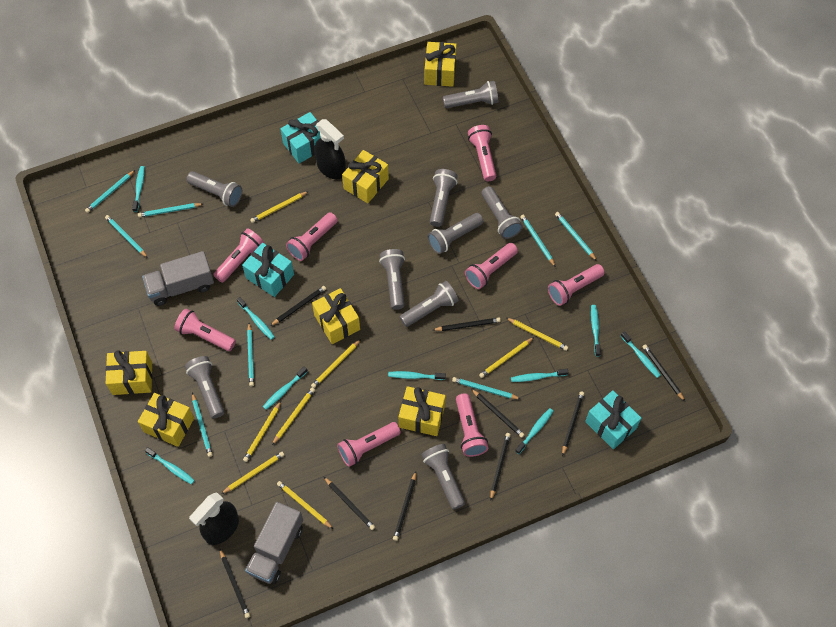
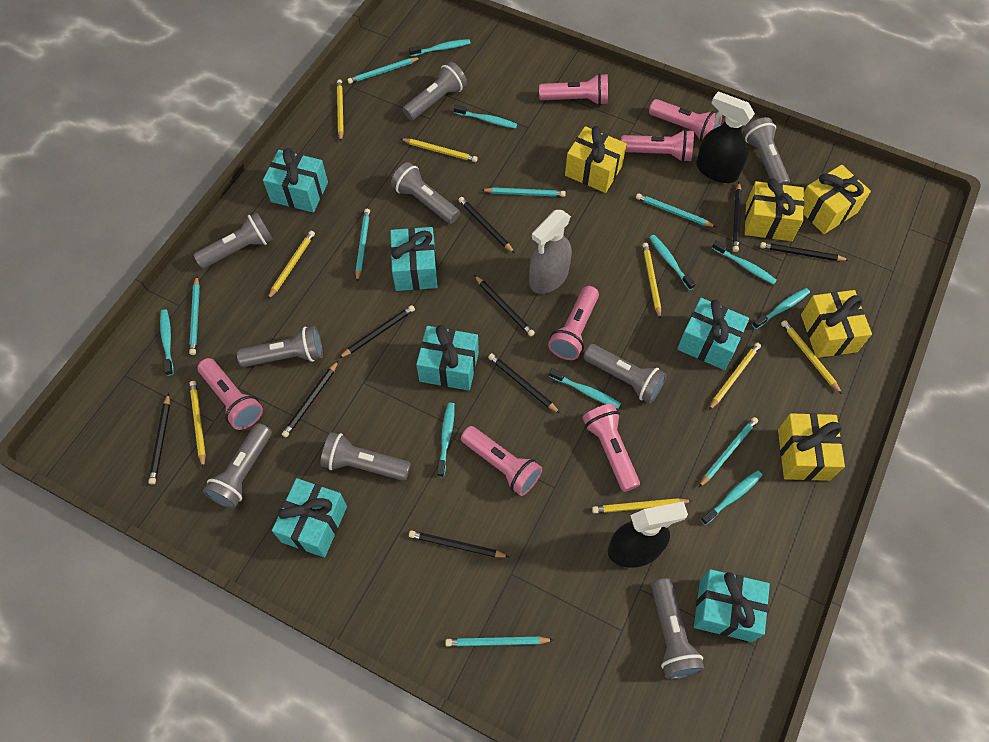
grey spray bottle: none = 0 -> [529,210,572,294] = 1
grey truck: [142,251,214,306] [245,502,303,584] = 2 -> none = 0
pink flashlight: [174,309,236,351] [213,228,265,283] [286,212,338,261] [337,422,401,467] [456,393,488,457] [465,243,518,289] [468,125,496,181] [548,264,605,306] = 8 -> [198,358,263,430] [461,426,542,496] [539,73,608,105] [548,286,599,360] [582,404,640,492] [621,129,694,162] [649,99,722,142] = 7
turquoise gift: [242,243,294,297] [280,112,321,163] [585,390,642,449] = 3 -> [263,148,328,212] [272,478,347,558] [390,227,437,291] [416,325,479,391] [677,298,749,370] [694,569,770,642] = 6
turquoise pencil: [85,170,135,213] [105,215,148,258] [138,203,203,217] [192,393,213,457] [247,323,254,387] [452,377,520,399] [520,215,556,267] [555,212,597,261] = 8 -> [189,276,200,355] [347,57,421,84] [356,209,370,282] [445,637,554,647] [482,187,566,197] [636,193,716,227] [699,417,758,487] = 7
yellow gift: [106,350,152,395] [138,393,194,447] [312,288,360,344] [342,150,389,203] [398,386,446,436] [424,42,457,87] = 6 -> [565,126,627,193] [745,178,805,241] [778,413,845,481] [801,290,872,358] [804,165,871,234] = 5

